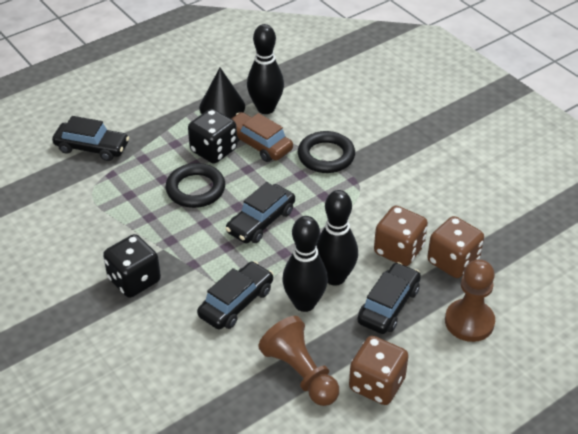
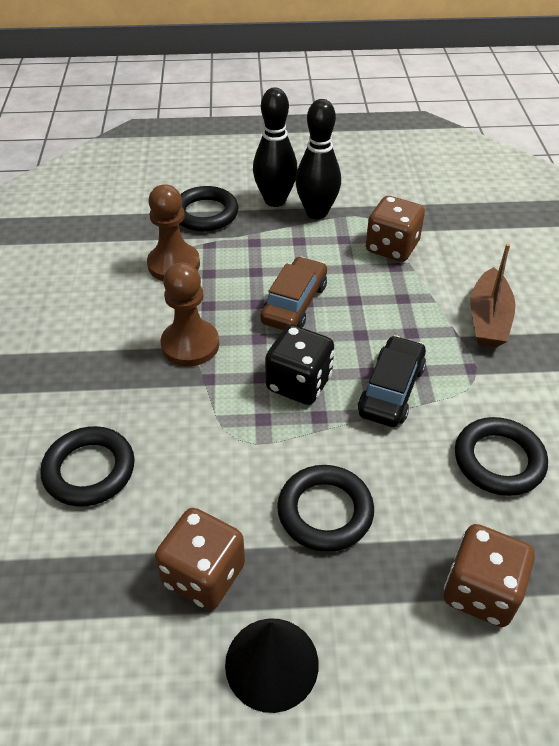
black bowling pin: [247,24,284,114] [282,216,328,312] [316,190,358,286] = 3 -> [253,88,298,207] [296,99,341,219] = 2
black car: [52,116,129,161] [197,261,273,330] [225,182,295,243] [357,262,421,334] = 4 -> [358,335,426,427] = 1
black dice: [103,234,161,298] [188,109,237,164] = 2 -> [265,325,334,405] = 1
black ring: [166,163,225,208] [298,131,355,173] = 2 -> [40,426,135,507] [180,186,239,232] [277,465,374,552] [455,417,548,496] = 4
brown boat: none = 0 -> [470,243,516,347] = 1

